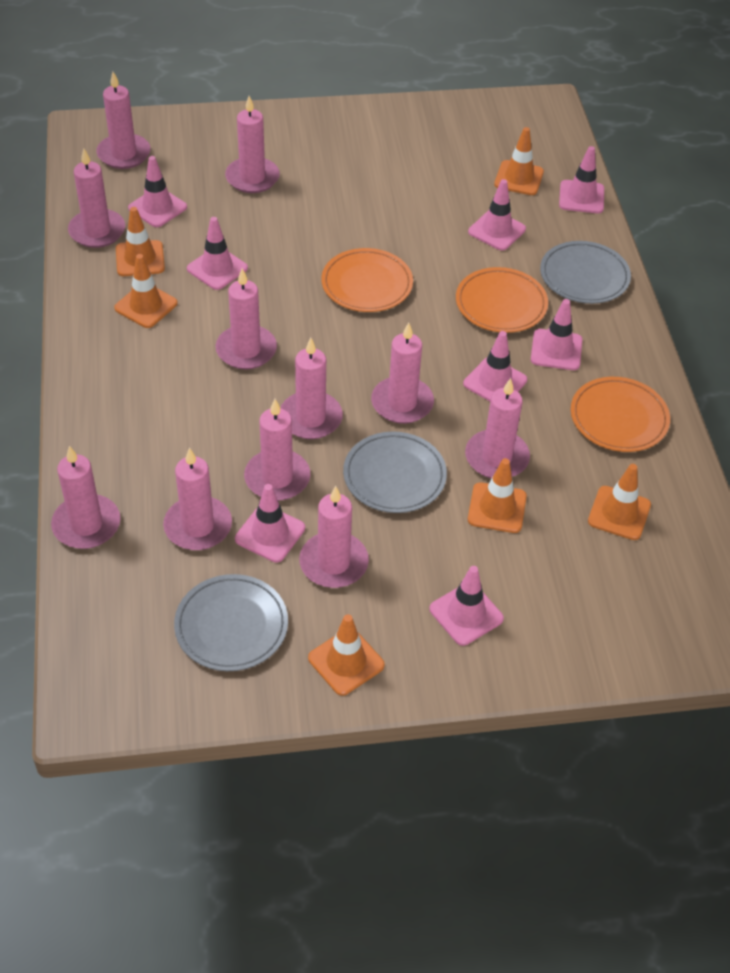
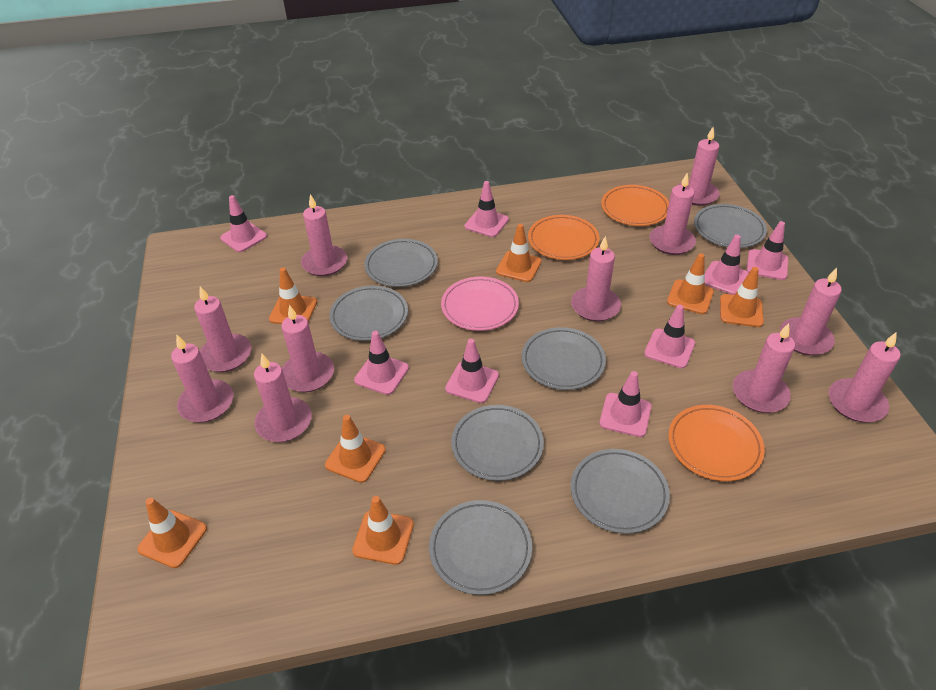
grey plate: [174,574,288,671] [343,432,447,513] [540,241,631,304] = 3 -> [329,286,408,341] [364,239,438,287] [429,500,532,595] [451,405,544,481] [522,327,606,390] [571,449,670,534] [694,204,767,248] = 7
orange traffic cone: [114,254,178,328] [116,207,165,276] [308,614,385,696] [468,458,527,533] [494,127,544,195] [588,464,651,540] = 6 -> [137,498,207,568] [269,268,317,324] [325,415,386,483] [352,496,414,565] [496,224,542,282] [667,253,714,314] [720,267,764,327] = 7
pink plate: none = 0 -> [441,277,519,331] = 1

